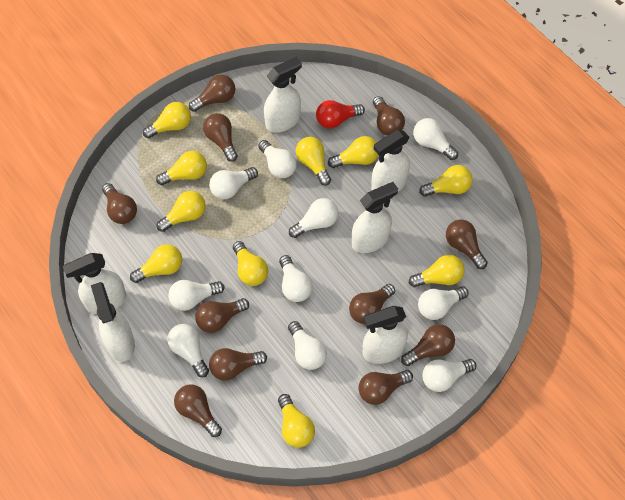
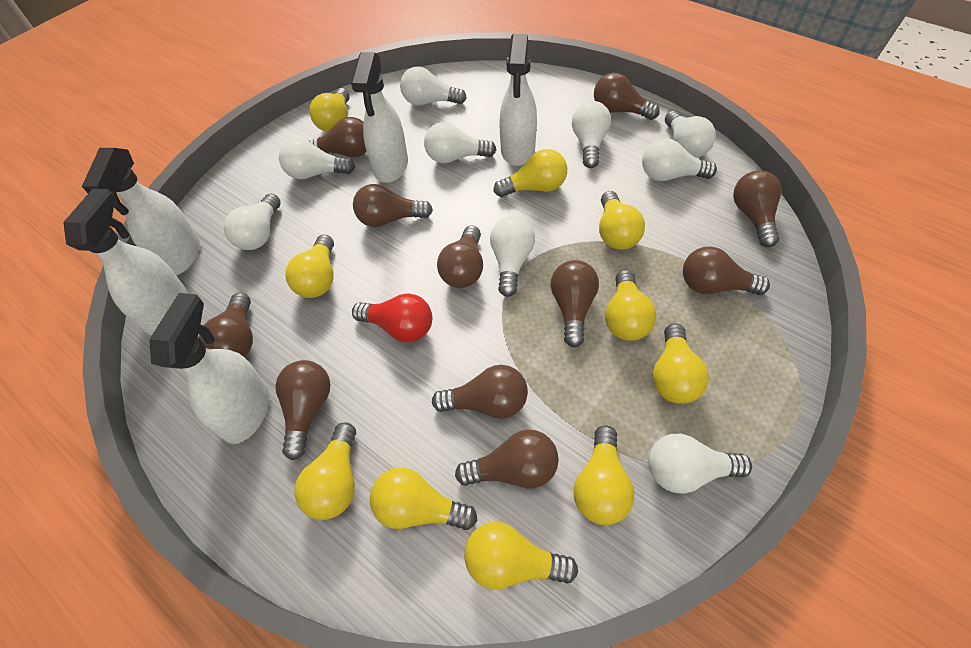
white light bulb: [167,323,209,377] [168,280,225,311] [209,167,258,199] [258,140,297,178] [279,255,313,302] [288,321,327,370] [289,198,339,238] [413,118,458,160] [418,286,468,320] [422,359,476,392] = 10 -> [224,194,281,250] [279,138,355,179] [400,67,467,105] [424,122,496,163] [490,216,535,297] [572,101,611,168] [642,138,717,181] [648,434,752,494] [665,111,716,158] = 9
white spray bottle: [63,253,126,314] [91,282,135,362] [264,57,302,132] [352,182,398,253] [363,306,408,364] [371,130,410,192] = 6 -> [63,189,188,336] [82,148,200,276] [149,293,269,444] [351,52,408,183] [499,34,537,166] = 5

